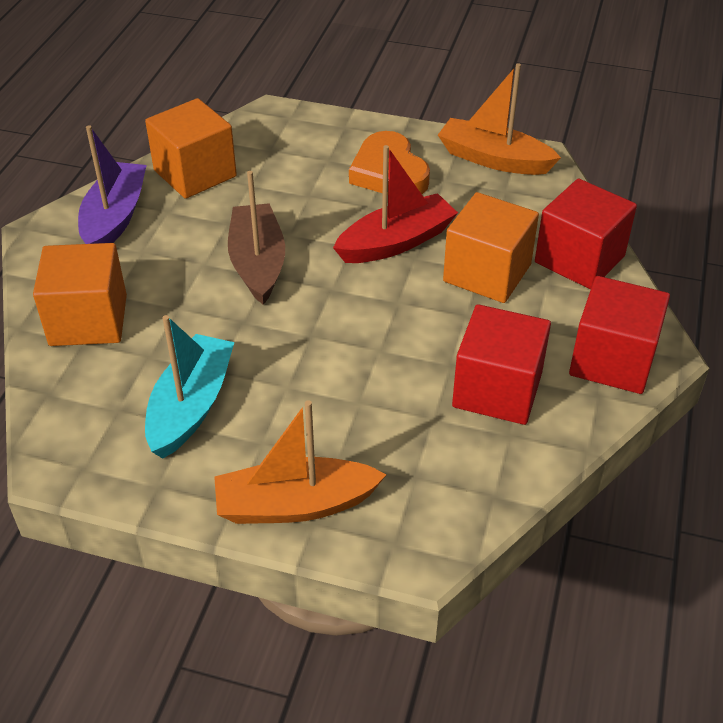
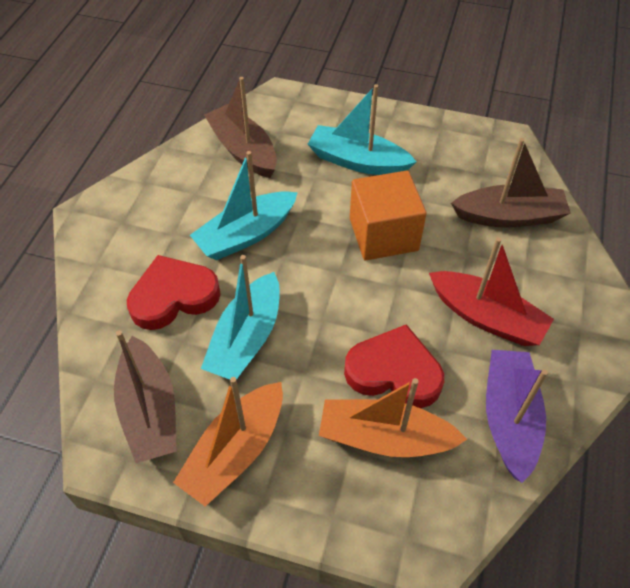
brown boat: [228,171,285,305] = 1 -> [114,331,177,463] [204,77,277,178] [451,138,571,228] = 3
orange cube: [33,243,127,346] [145,98,237,199] [443,192,539,303] = 3 -> [350,170,427,260] = 1
orange heart: [349,131,430,194] = 1 -> none = 0
red cube: [452,304,551,425] [535,178,637,289] [569,276,670,394] = 3 -> none = 0
red heart: none = 0 -> [127,255,221,330] [344,324,444,408] = 2
turquoise boat: [145,315,235,459] = 1 -> [190,151,298,260] [201,255,280,380] [308,84,416,175] = 3

